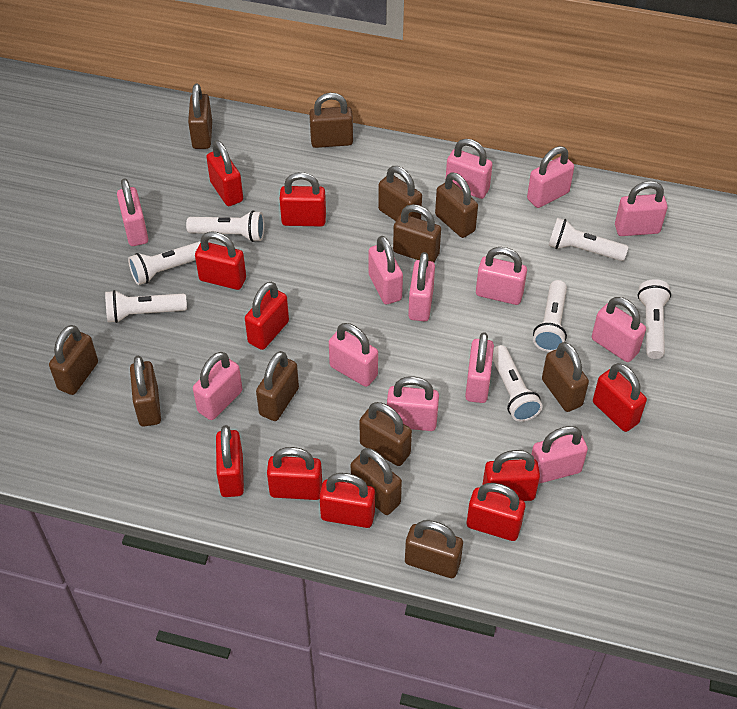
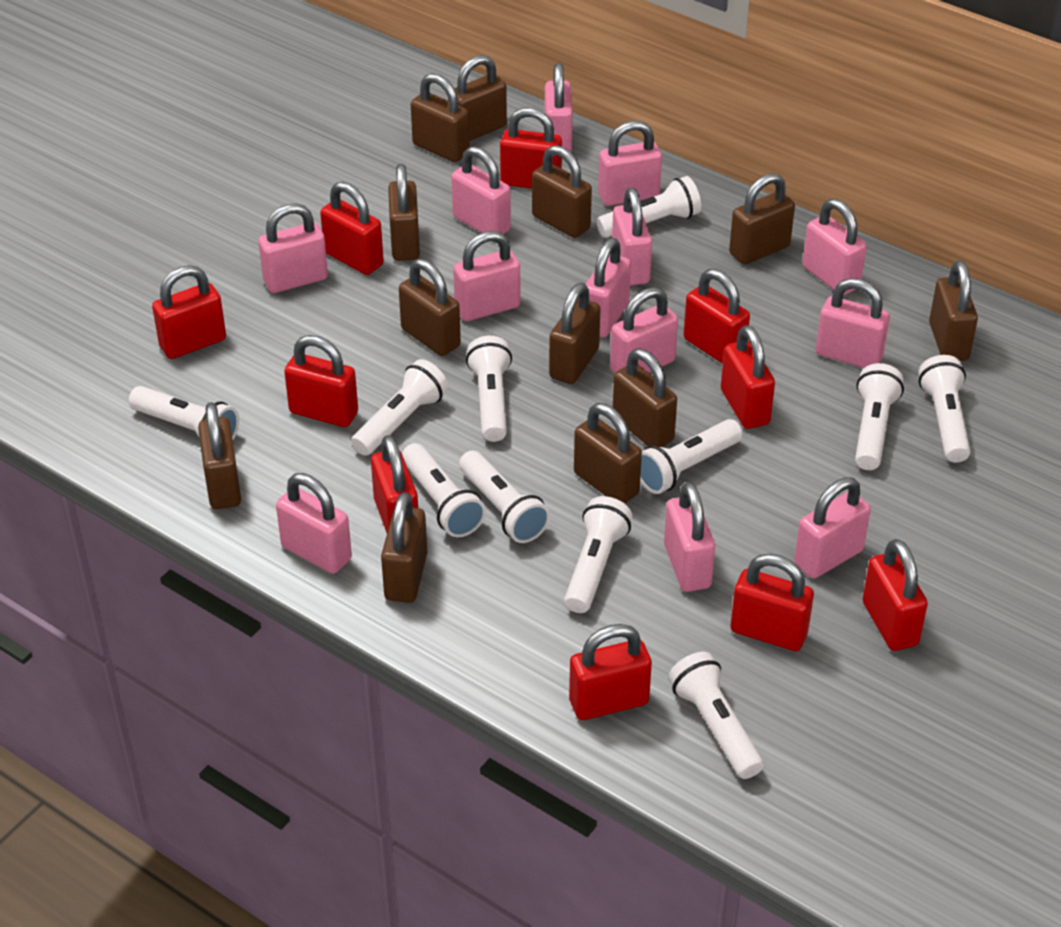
white flashlight: [105,290,187,323] [128,241,201,285] [186,210,264,242] [493,345,542,422] [533,280,567,352] [548,218,628,261] [638,279,671,359] = 7 -> [129,386,239,440] [351,359,448,456] [402,443,486,537] [459,450,550,543] [466,336,512,442] [564,496,633,613] [596,176,701,238] [640,419,743,494] [668,652,764,779] [855,363,904,470] [919,355,971,463] = 11

